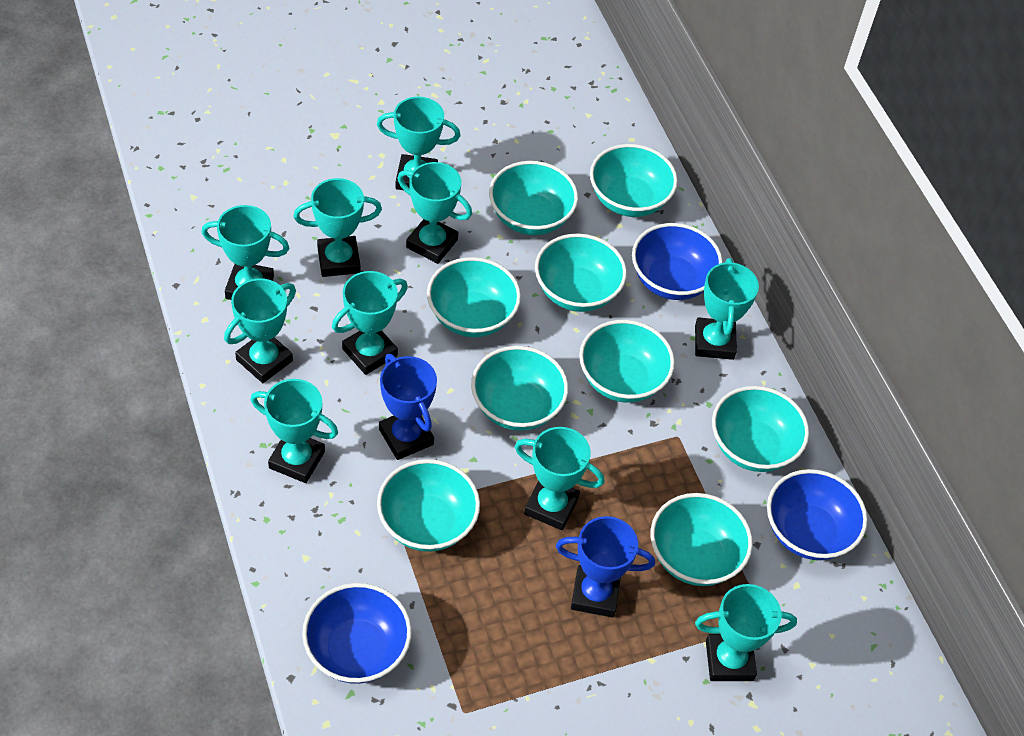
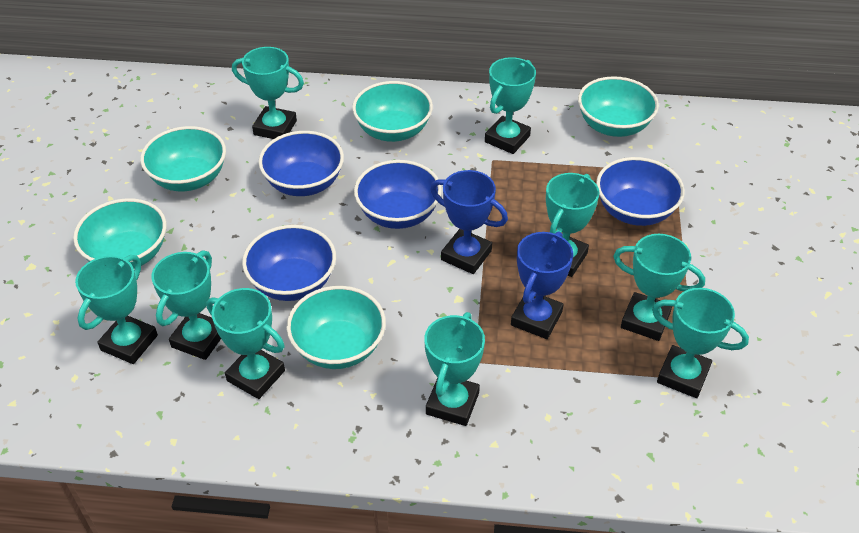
blue bowl: [302,583,412,684] [632,223,723,300] [767,469,867,560] = 3 -> [242,225,336,301] [258,131,344,196] [354,160,442,229] [596,157,685,226] = 4
turquoise bowl: [377,459,480,552] [427,257,521,337] [471,346,568,431] [489,161,578,235] [535,233,627,312] [579,320,675,403] [590,144,678,217] [651,493,753,586] [712,386,809,472] = 9 -> [73,198,166,269] [140,126,226,191] [286,286,386,369] [352,81,433,142] [578,76,659,137] = 5
turquoise trophy: [201,205,289,300] [224,278,296,383] [250,379,338,483] [293,178,382,277] [332,271,408,375] [377,97,460,190] [398,162,472,264] [515,427,604,530] [695,258,759,360] [695,584,797,681] = 10 -> [75,255,158,364] [151,250,221,360] [206,288,285,399] [232,47,304,139] [424,312,485,426] [485,57,536,154] [546,173,599,277] [613,234,705,341] [652,288,749,398] = 9

